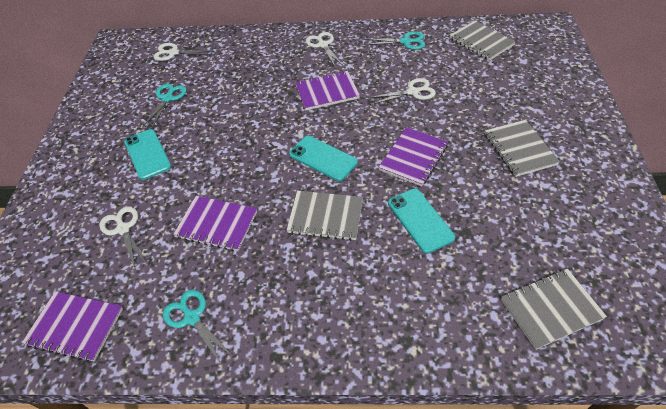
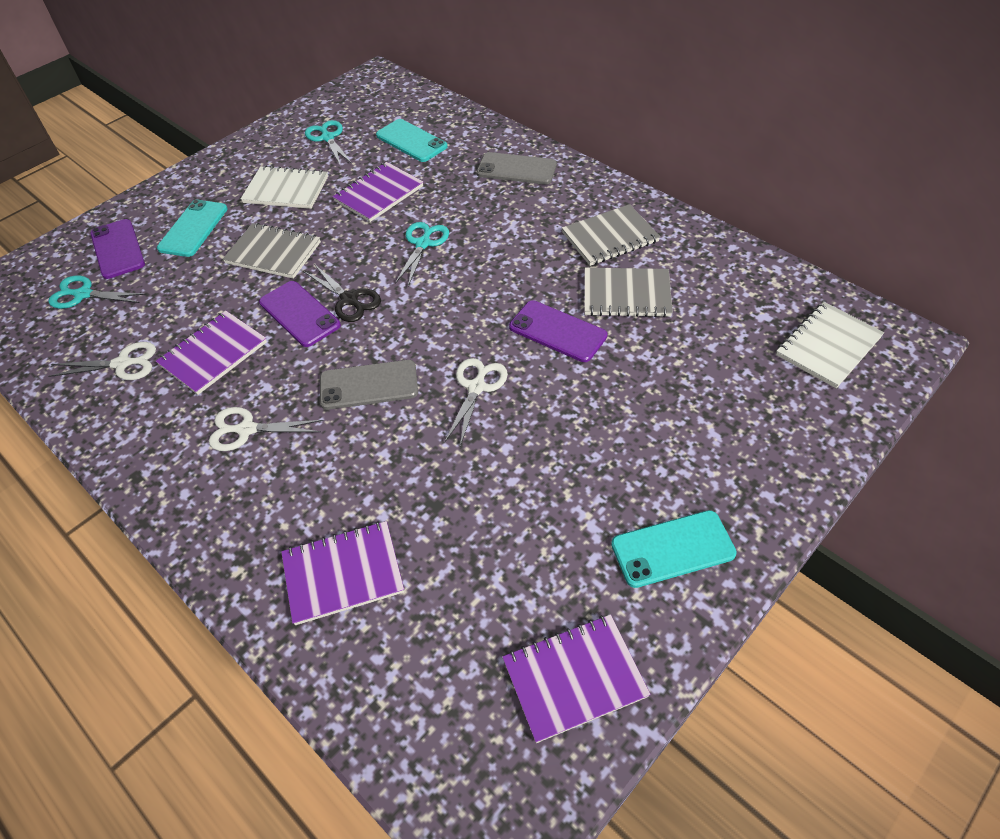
black scissors: none = 0 -> [304,264,381,322] = 1
grey notebook: [287,191,363,241] [450,21,516,61] [485,120,560,177] [501,269,607,350] = 4 -> [223,223,321,279] [562,204,660,266] [584,268,673,318] = 3
grey phone: none = 0 -> [320,360,418,410] [476,152,557,185] = 2
purple phone: none = 0 -> [90,219,145,279] [259,281,341,347] [509,300,607,362] = 3
white notebook: none = 0 -> [241,166,328,209] [776,302,884,388] = 2
white scissors: [99,206,147,270] [154,43,214,61] [306,32,343,66] [368,78,436,105] = 4 -> [48,342,156,380] [209,407,324,451] [445,358,508,446] = 3

